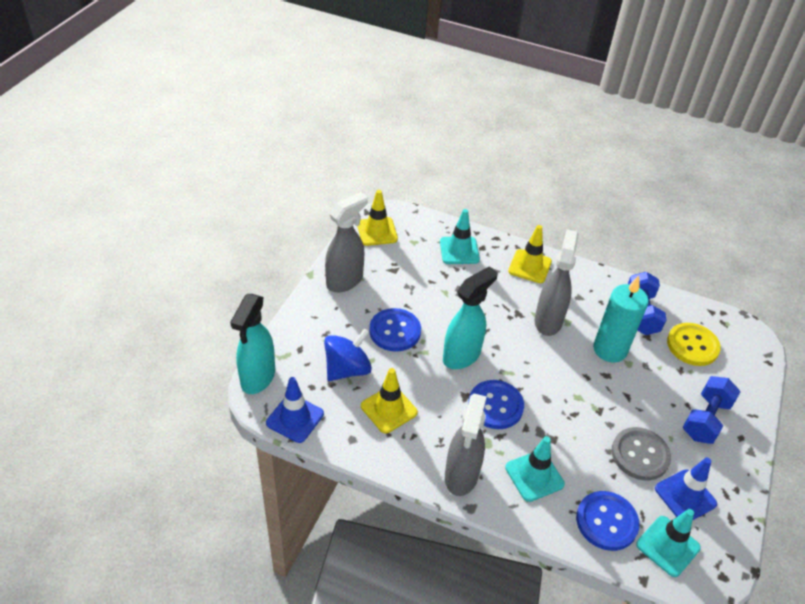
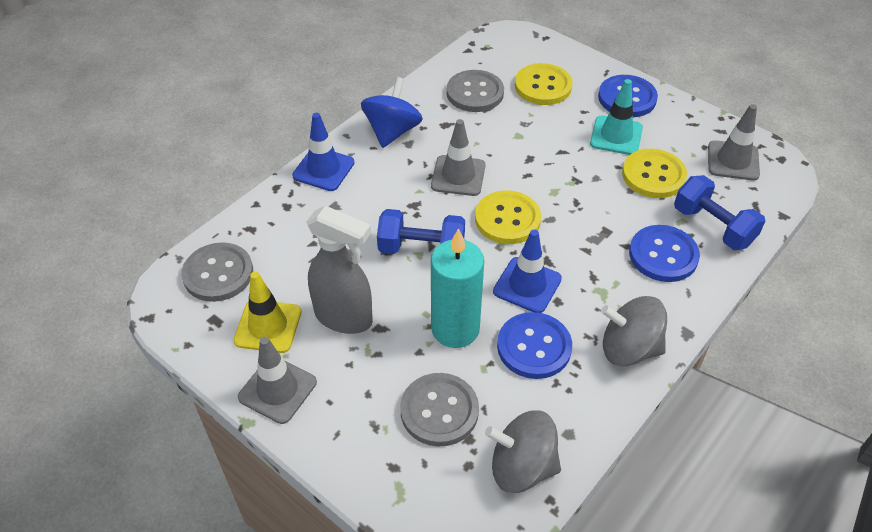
grey button: [611,427,671,480] = 1 -> [181,242,253,302] [400,373,479,447] [446,70,504,112] = 3
grey spinning top: none = 0 -> [485,410,561,493] [601,296,667,366] = 2
grey spray bottle: [325,192,368,292] [445,394,487,496] [534,229,579,336] = 3 -> [306,205,373,334] = 1
grey traffic cone: none = 0 -> [238,337,317,424] [431,119,485,196] [708,104,760,181] = 3
turquoise spray bottle: [230,294,275,394] [443,266,498,369] = 2 -> none = 0
turquoise traffic cone: [440,209,480,264] [505,436,565,502] [636,509,701,577] = 3 -> [590,79,643,155] = 1
yellow button: [667,323,721,366] = 1 -> [475,191,541,244] [515,63,573,105] [622,149,687,198] = 3
yellow traffic cone: [357,190,398,246] [361,368,418,434] [508,225,552,283] = 3 -> [233,272,301,353] = 1

